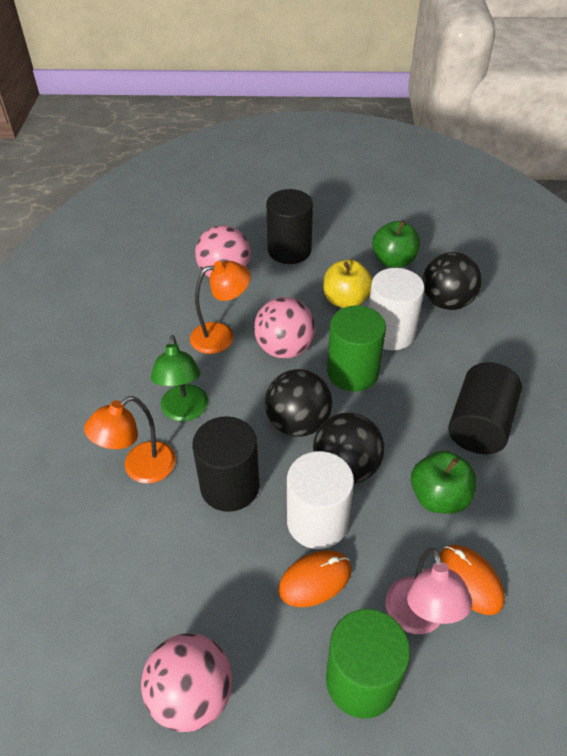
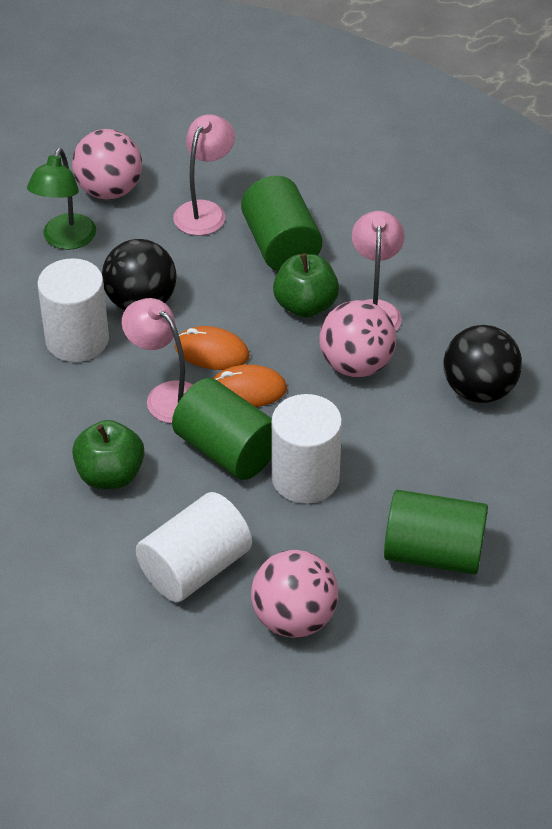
black ball: [265,369,332,437] [313,412,385,484] [422,252,482,310] = 3 -> [102,239,177,310] [444,325,522,403] = 2
black cylinder: [192,416,260,512] [266,189,313,264] [448,362,522,454] = 3 -> none = 0
green cylinder: [326,609,410,719] [327,305,386,392] = 2 -> [172,378,272,480] [241,176,322,271] [384,490,488,574] = 3
orange lamp: [84,396,176,484] [190,261,251,354] = 2 -> none = 0
pink lamp: [385,548,472,634] = 1 -> [122,298,193,423] [173,114,235,236] [352,211,405,331] = 3
white cylinder: [287,451,354,549] [369,268,425,350] = 2 -> [38,258,109,362] [136,492,252,602] [271,394,342,504] = 3
yellow apple: [323,260,373,308] = 1 -> none = 0

